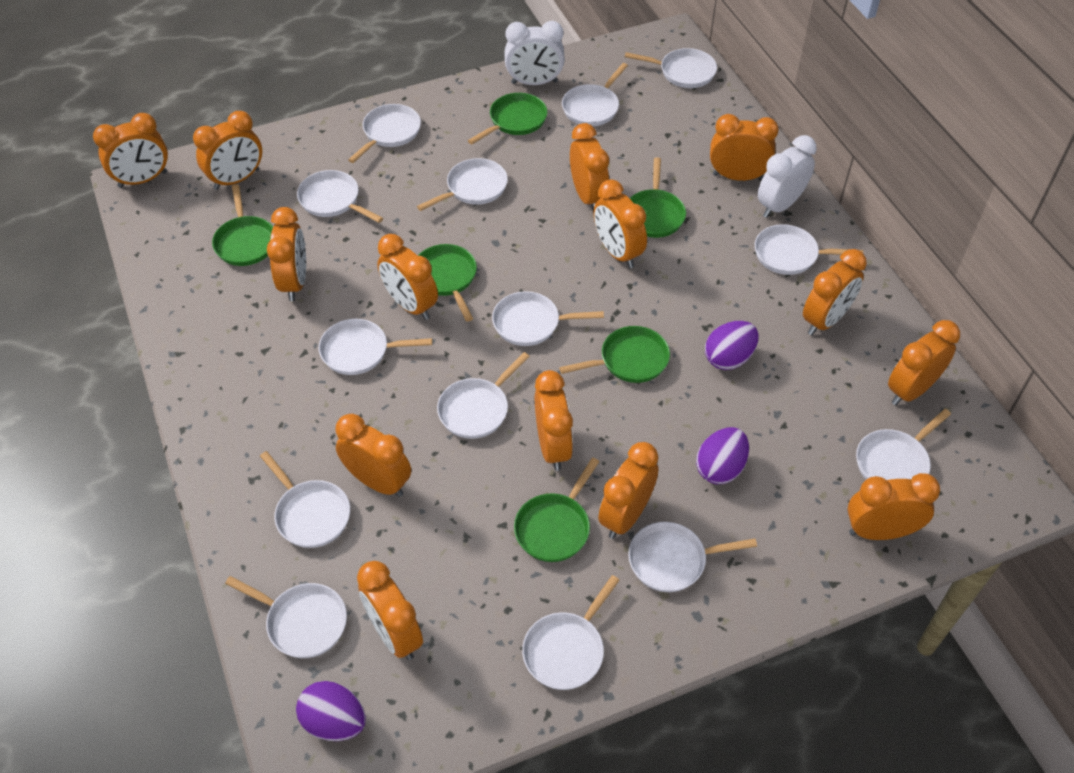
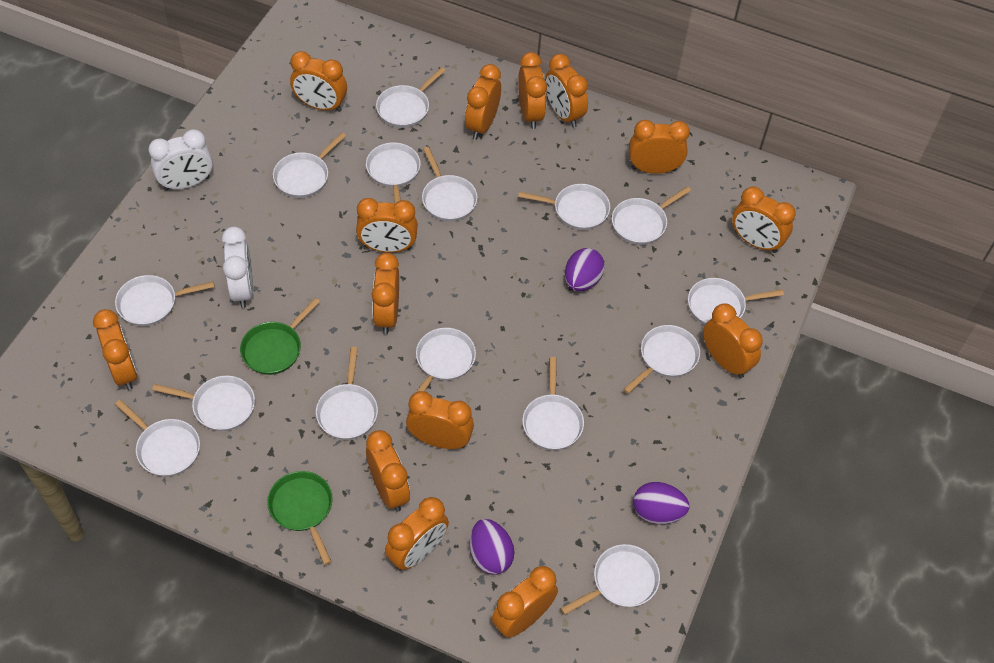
green pan: [212,184,273,266] [418,244,477,322] [468,93,547,144] [514,457,600,562] [559,326,670,383] [630,157,686,238] = 6 -> [240,298,320,375] [267,471,333,565] = 2
white pan: [225,576,347,658] [260,451,350,548] [297,170,383,223] [319,319,432,375] [348,104,421,163] [417,158,508,211] [437,352,530,439] [492,291,604,346] [522,575,620,690] [562,63,628,126] [625,48,717,88] [628,522,757,592] [755,224,863,275] [856,409,951,480] = 14 -> [115,275,215,326] [115,400,200,477] [152,376,255,431] [273,132,346,198] [316,347,378,440] [366,142,421,203] [376,67,446,128] [408,328,476,404] [422,147,478,221] [518,184,610,230] [522,357,584,450] [561,544,660,615] [612,186,691,245] [623,325,700,394] [688,278,784,325] = 15

